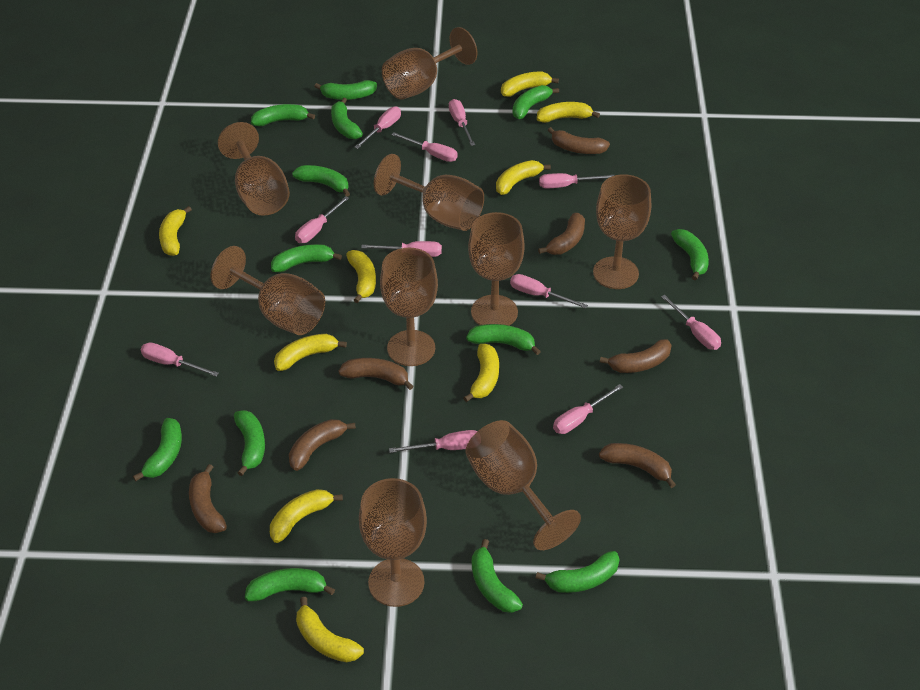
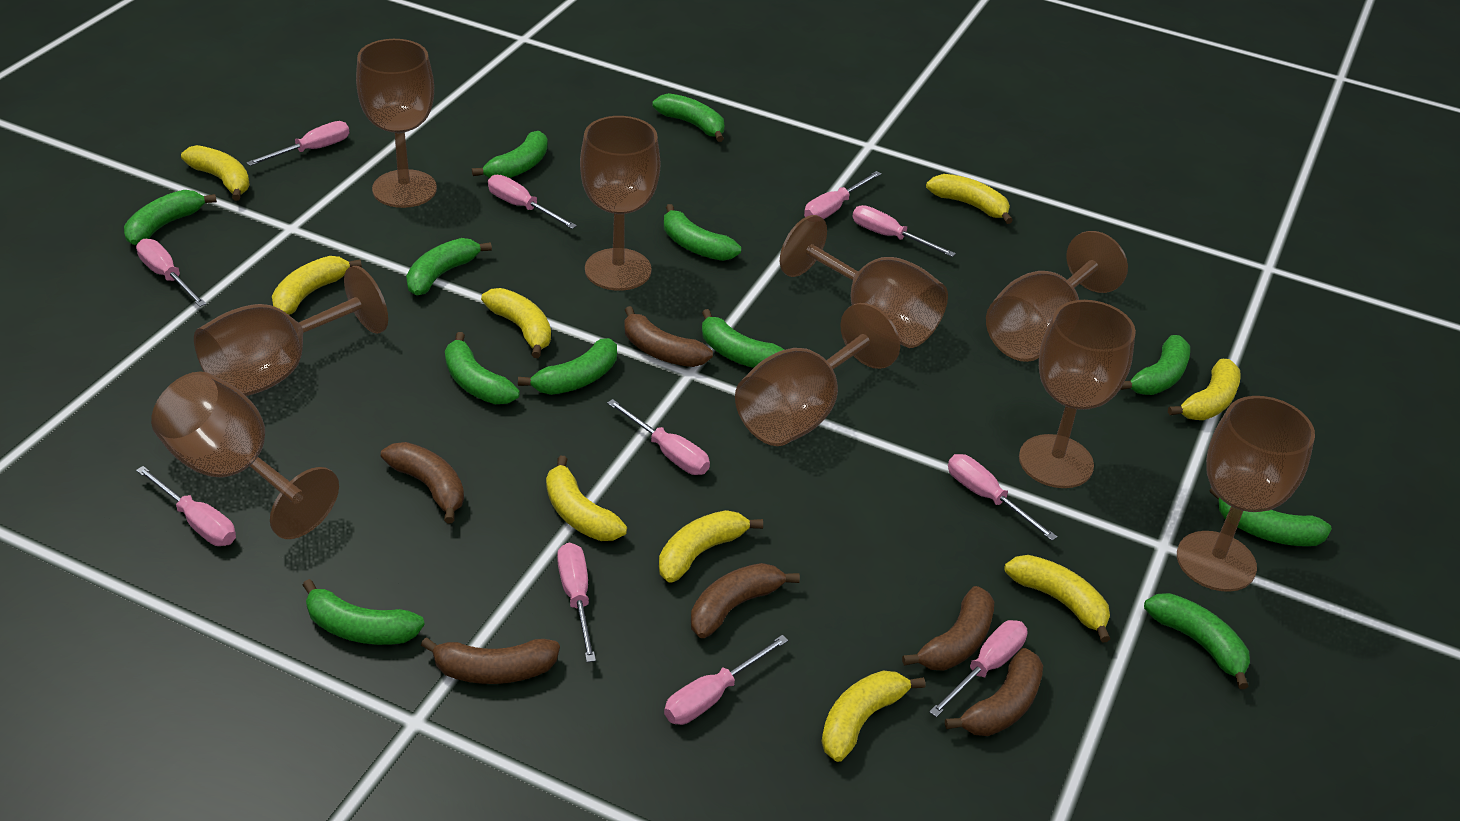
brown banana: [189,464,227,533] [289,419,356,471] [338,358,414,390] [538,213,585,255] [548,127,610,154] [599,443,676,488] [600,339,672,373] = 7 -> [381,442,464,523] [421,637,560,684] [624,306,713,367] [691,563,800,638] [902,586,994,671] [945,648,1043,736] = 6
green banana: [133,418,182,481] [234,410,265,476] [245,568,335,601] [251,104,315,126] [271,244,342,272] [292,165,350,196] [314,80,377,100] [331,98,363,139] [466,324,541,355] [472,539,523,613] [512,85,559,119] [536,551,620,593] [671,229,709,281] = 13 -> [124,190,217,245] [303,579,425,645] [406,238,492,295] [445,332,520,404] [472,131,548,178] [518,338,617,395] [653,93,724,142] [664,204,741,261] [702,309,784,368] [1120,335,1190,395] [1144,593,1250,689] [1209,488,1332,546] = 12

